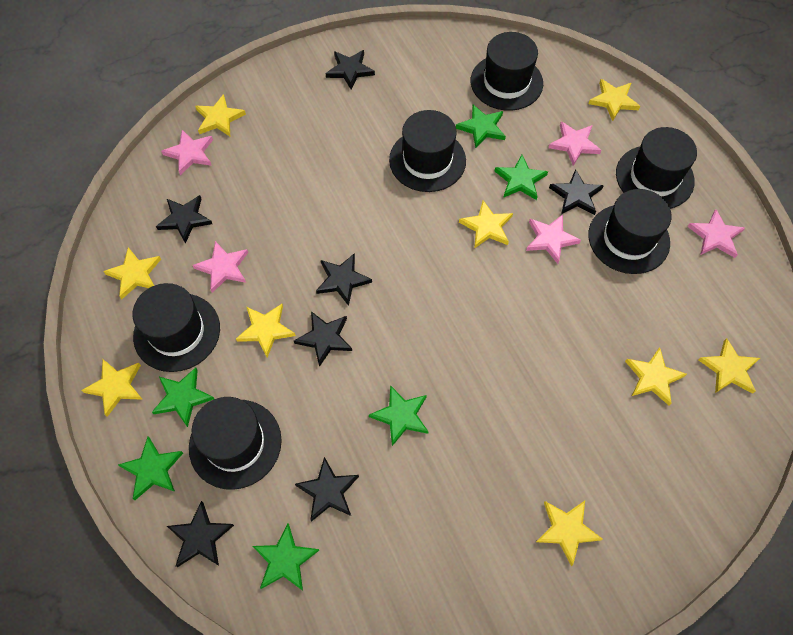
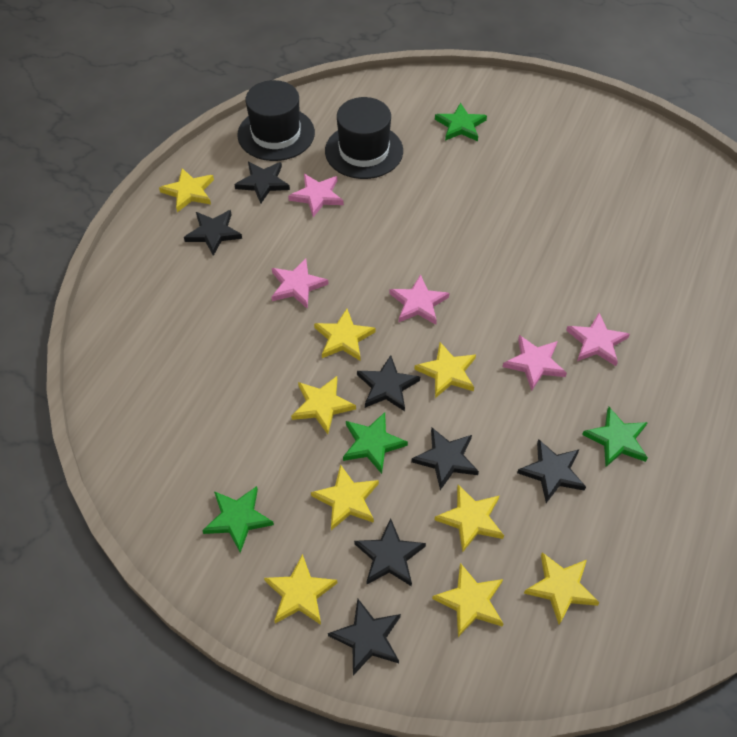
black hat: [132,283,220,372] [189,397,282,490] [389,110,466,192] [471,32,543,111] [588,189,672,274] [616,127,697,209] = 6 -> [237,80,315,161] [325,97,403,179] = 2
green star: [118,437,183,500] [152,368,214,427] [253,524,319,591] [369,385,428,446] [456,105,506,149] [495,155,548,200] = 6 -> [202,486,274,553] [343,412,408,474] [435,102,487,141] [582,407,648,467] = 4

